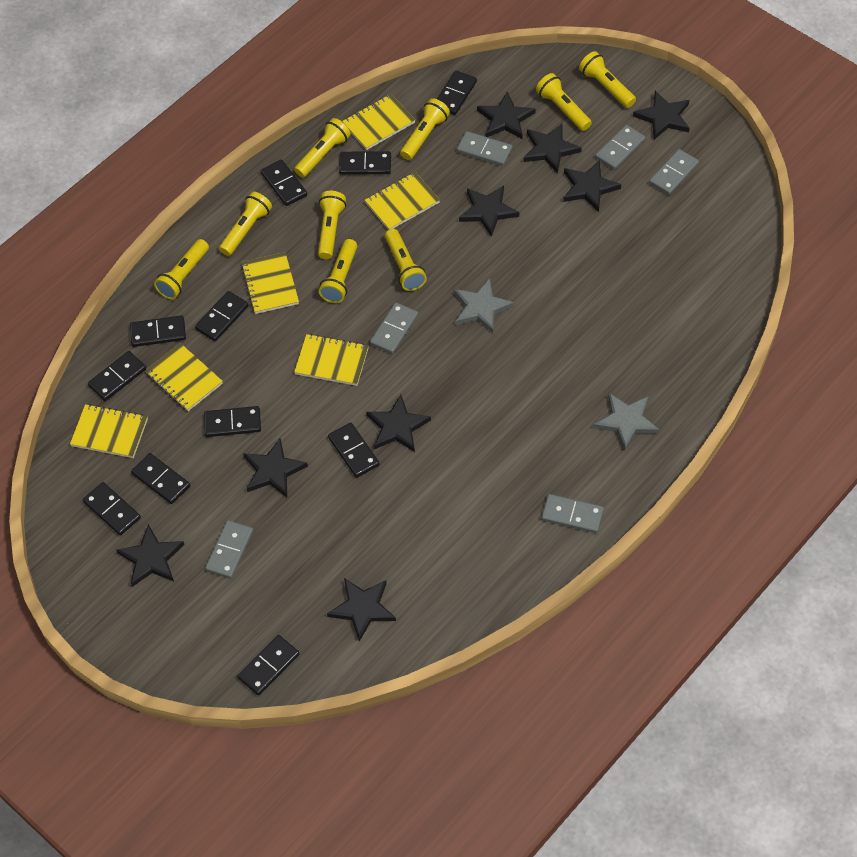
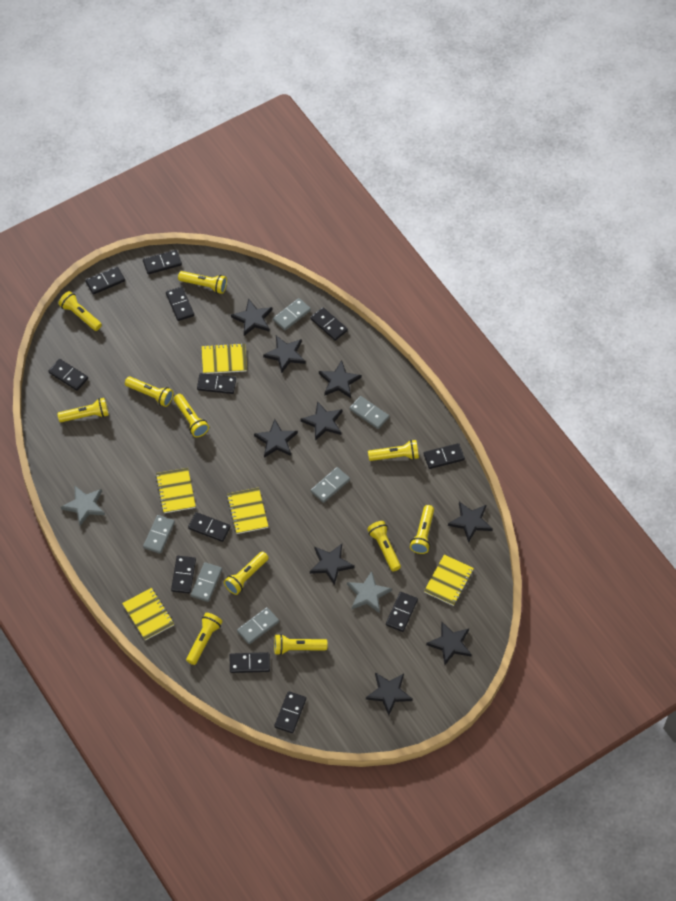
black domino: [83,482,141,535] [88,351,146,401] [130,315,186,347] [131,453,190,504] [195,291,249,341] [204,406,261,437] [237,635,300,695] [261,159,307,206] [328,423,380,478] [339,151,391,175] [437,70,477,115] = 11 -> [48,359,88,391] [85,267,125,295] [143,250,182,274] [166,286,194,321] [171,556,196,593] [188,512,231,542] [197,373,236,394] [230,652,270,673] [274,691,306,733] [310,307,348,341] [386,592,418,632] [424,443,465,469] = 12
yellow flashlight: [154,239,209,300] [219,192,272,256] [294,118,351,178] [318,191,346,259] [319,239,357,303] [385,229,427,291] [400,98,450,160] [536,73,592,131] [579,51,636,108] = 9 -> [57,398,109,422] [58,291,102,331] [125,377,173,407] [174,394,209,437] [178,271,227,294] [186,613,223,665] [224,552,269,595] [274,634,328,655] [367,521,401,571] [368,440,419,461] [410,505,434,554] = 11
yellow notebook: [70,404,148,458] [145,343,223,411] [241,252,299,314] [294,334,369,386] [342,94,415,150] [365,172,440,230] = 6 -> [122,588,174,641] [155,468,196,513] [201,343,247,374] [227,488,269,534] [424,555,474,606] = 5

